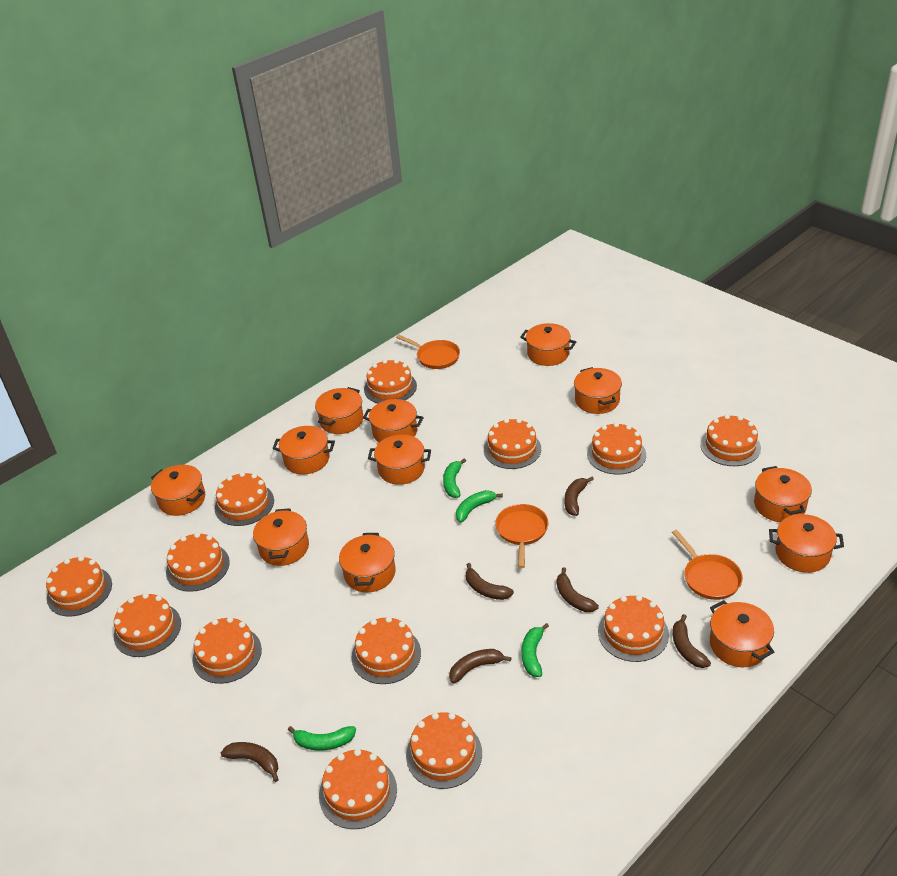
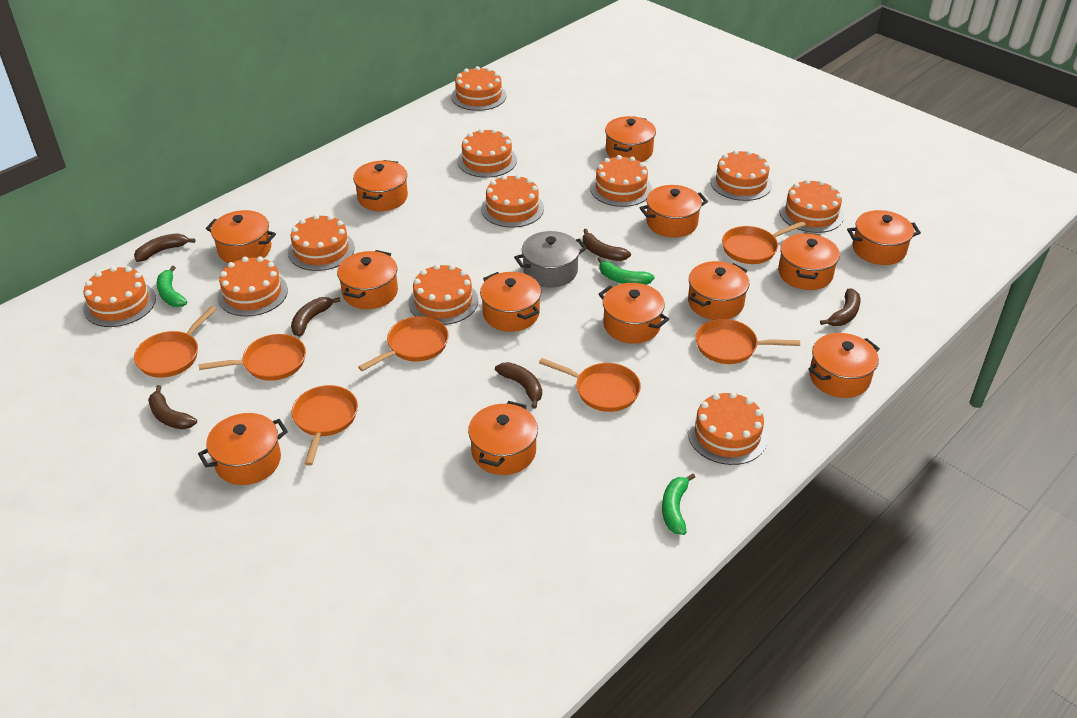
green banana: [288,726,356,751] [443,458,466,498] [456,490,503,523] [522,623,549,677] = 4 -> [157,266,187,307] [597,257,654,285] [662,473,695,535] = 3
grey pot: none = 0 -> [514,231,587,288] = 1
orange cake: [46,556,112,616] [114,593,181,657] [166,532,230,592] [192,617,262,684] [215,472,274,526] [319,749,397,829] [351,616,421,684] [364,359,417,403] [406,712,482,789] [484,418,541,469] [587,422,646,475] [598,595,669,662] [700,414,761,466] = 13 -> [83,266,156,327] [217,256,288,316] [288,214,355,271] [409,264,478,325] [451,66,506,111] [457,128,517,178] [481,174,544,228] [590,155,652,207] [688,392,768,465] [710,150,772,201] [779,179,844,233] = 11
orange pan: [396,335,460,369] [495,504,549,568] [672,530,743,600] = 3 -> [134,306,217,378] [199,334,306,381] [292,385,358,466] [358,316,449,371] [539,358,641,412] [696,319,800,364] [722,221,806,264] = 7
orange pot: [151,465,205,516] [253,508,309,566] [272,426,335,475] [315,387,363,434] [339,533,395,593] [363,399,424,443] [368,435,431,485] [520,323,576,366] [574,367,622,414] [710,600,774,667] [754,466,812,522] [769,514,844,573] = 12 -> [198,413,288,485] [206,210,276,263] [337,250,398,309] [353,160,408,211] [468,401,538,475] [480,272,541,332] [599,283,669,344] [605,116,656,162] [640,185,708,238] [688,261,750,320] [778,232,840,290] [808,333,880,398] [847,210,921,265] = 13

